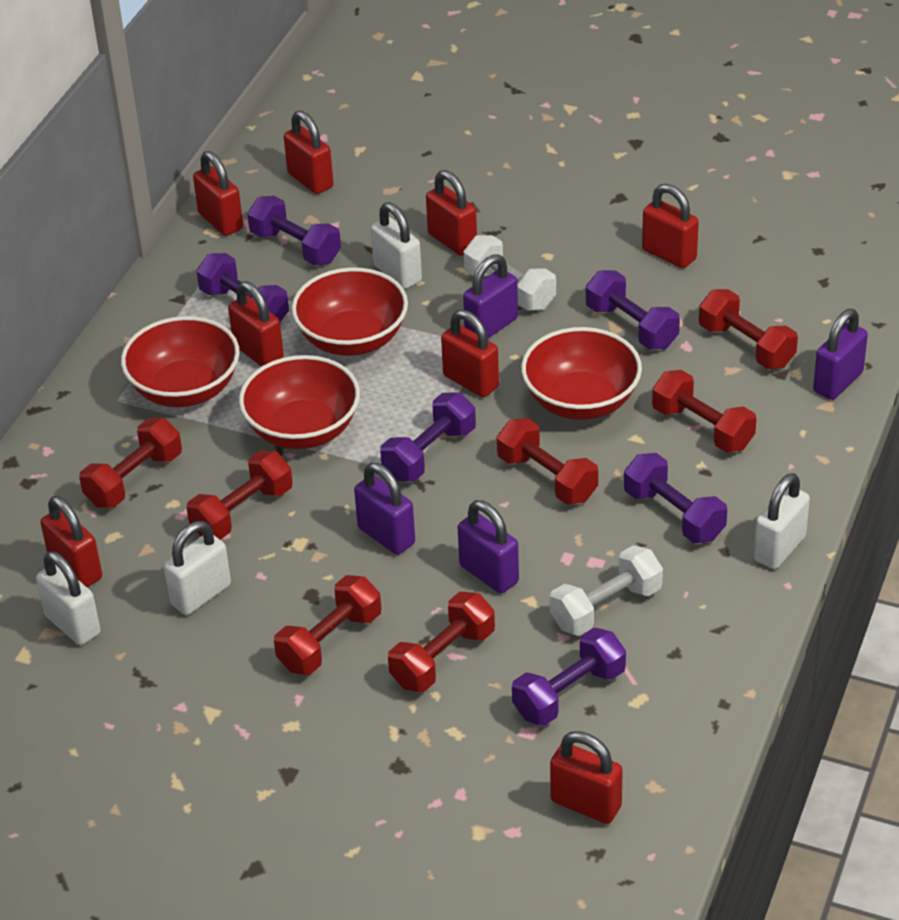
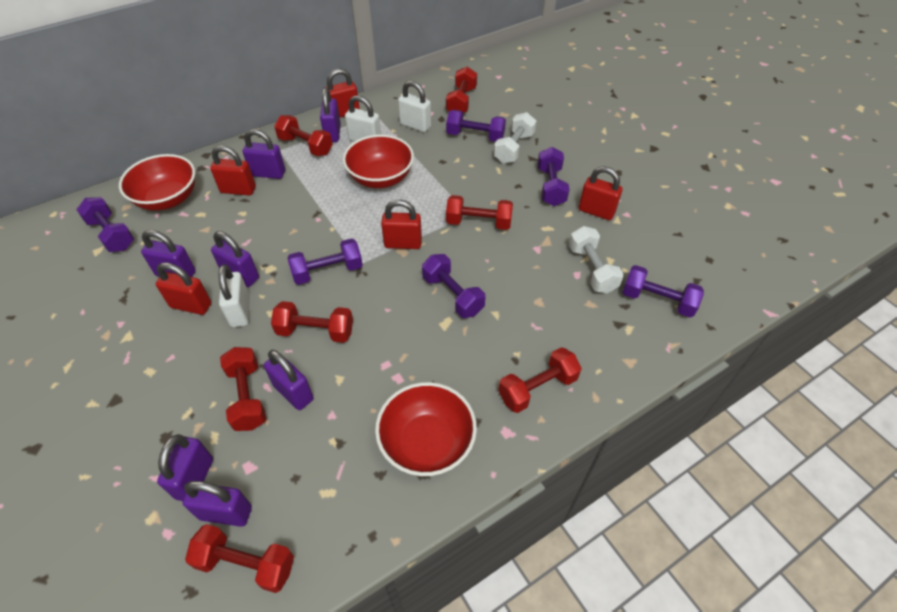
purple padlock: [354,463,415,555] [458,500,519,593] [463,254,518,338] [813,309,868,400] = 4 -> [141,230,196,277] [157,434,213,501] [182,481,252,527] [211,231,259,287] [243,129,285,179] [264,350,313,410] [320,87,341,142] = 7
red bowl: [121,316,240,407] [239,355,360,449] [291,267,408,356] [521,327,642,420] = 4 -> [119,154,195,211] [343,134,414,188] [375,382,477,476] = 3
red padlock: [41,496,102,587] [193,151,243,236] [228,281,284,367] [284,110,333,194] [426,170,477,256] [441,310,499,397] [550,731,623,824] [642,184,699,268] = 8 -> [156,262,211,315] [210,146,256,196] [327,69,360,117] [381,199,422,249] [579,166,622,220] = 5
white padlock: [36,551,100,645] [163,521,231,615] [371,202,422,289] [754,473,810,569] = 4 -> [219,264,250,327] [345,95,381,141] [398,81,431,132] = 3

